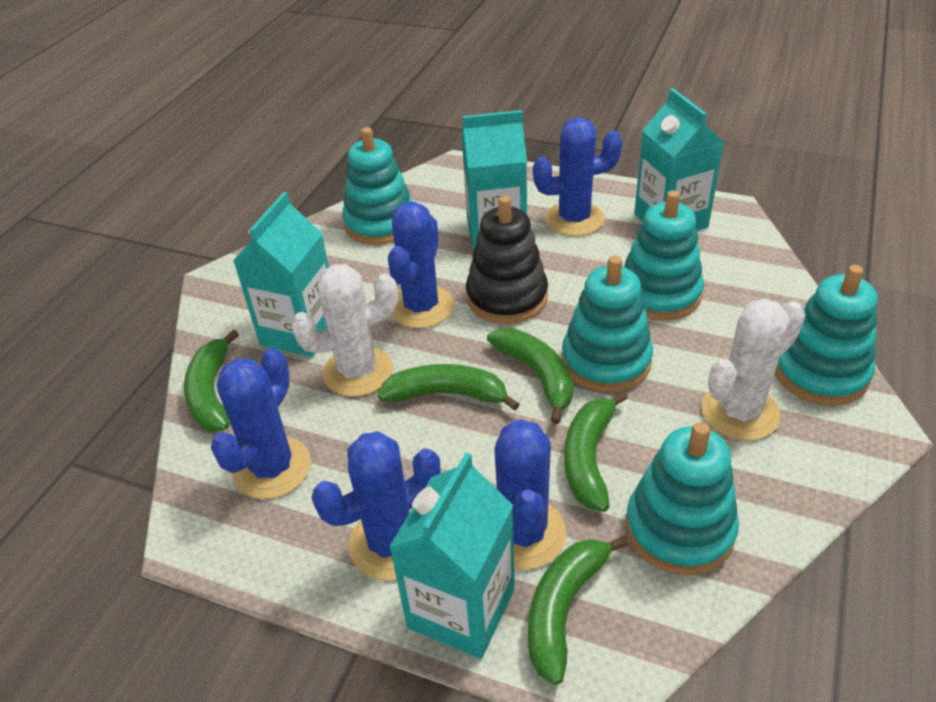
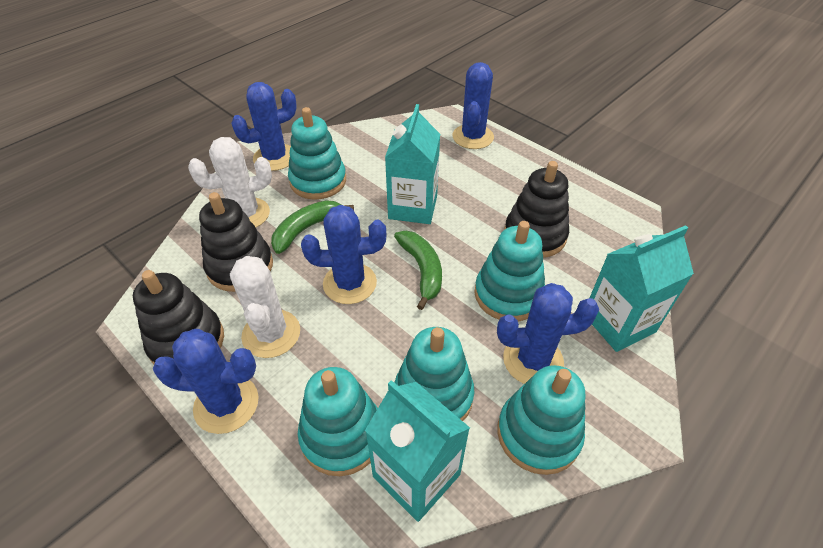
black stacking toy: [466,196,548,324] = 1 -> [133,270,224,364] [199,192,273,292] [504,161,569,258] = 3
green banana: [184,329,239,432] [378,364,520,411] [487,328,573,424] [528,536,629,685] [564,391,628,512] = 5 -> [271,200,354,254] [394,231,442,310] = 2
turquoise carton: [233,192,329,357] [389,452,515,659] [462,110,527,250] [634,88,724,231] = 4 -> [365,380,470,522] [385,104,440,224] [590,225,694,352] = 3

